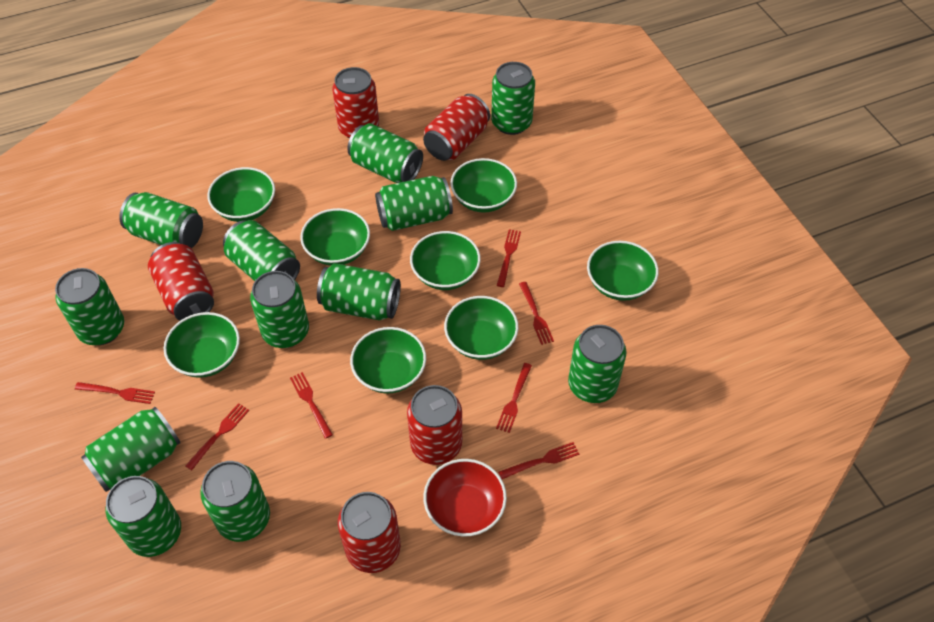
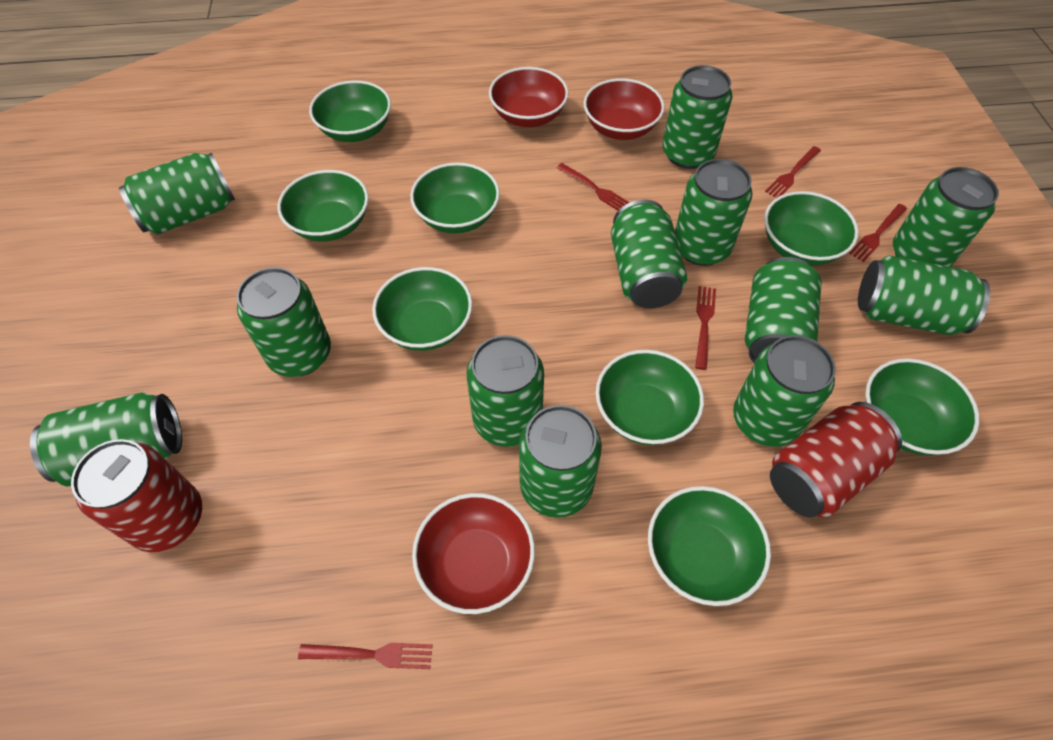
red bowl: [423,459,507,537] = 1 -> [412,493,535,614] [489,67,569,127] [583,78,665,140] = 3
red can: [148,242,214,320] [332,67,379,139] [338,492,401,573] [407,385,462,465] [423,94,490,161] = 5 -> [71,439,202,552] [770,402,902,518] = 2
red fork: [75,382,155,404] [186,403,249,470] [290,372,333,439] [496,363,532,433] [497,229,521,287] [498,442,580,479] [519,282,554,345] = 7 -> [298,643,433,669] [557,163,630,211] [695,286,716,370] [765,146,821,198] [849,204,907,262] = 5

